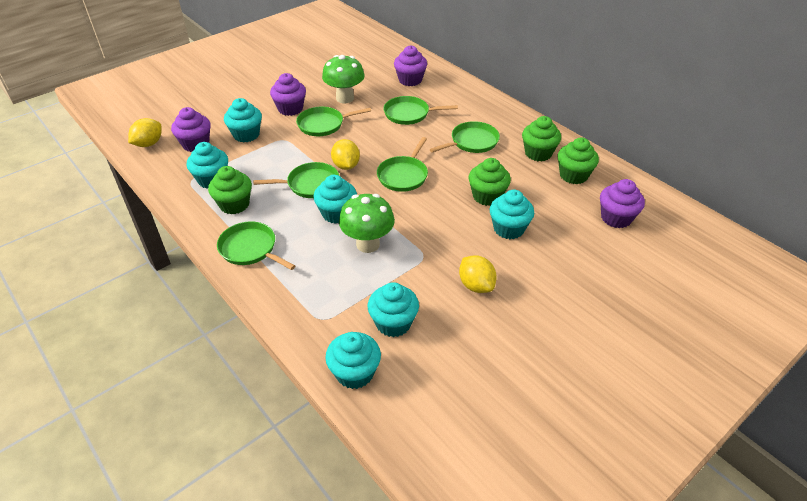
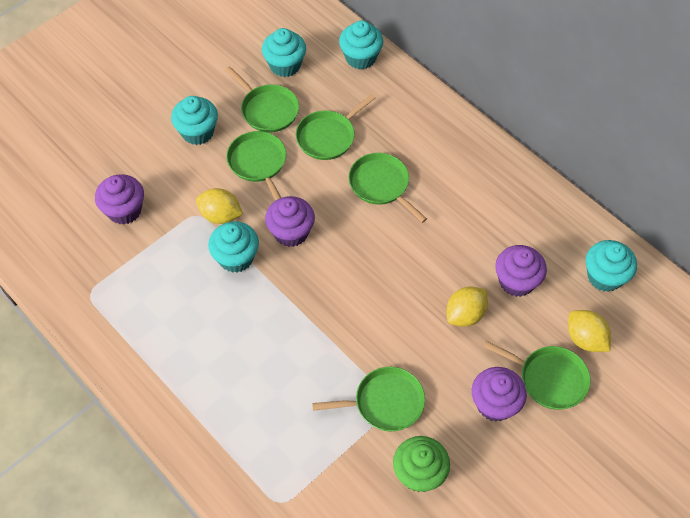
green cupcake: [208,166,252,214] [469,158,511,206] [522,116,561,162] [558,138,599,184] = 4 -> [393,436,450,492] = 1
green mushroom: [322,55,365,103] [339,194,395,253] = 2 -> none = 0
turquoise cupcake: [187,142,228,189] [224,98,262,142] [313,175,357,224] [325,332,381,389] [368,282,419,337] [490,190,534,239] = 6 -> [171,96,218,145] [208,221,259,273] [262,28,306,77] [339,20,383,69] [586,240,637,292] = 5

